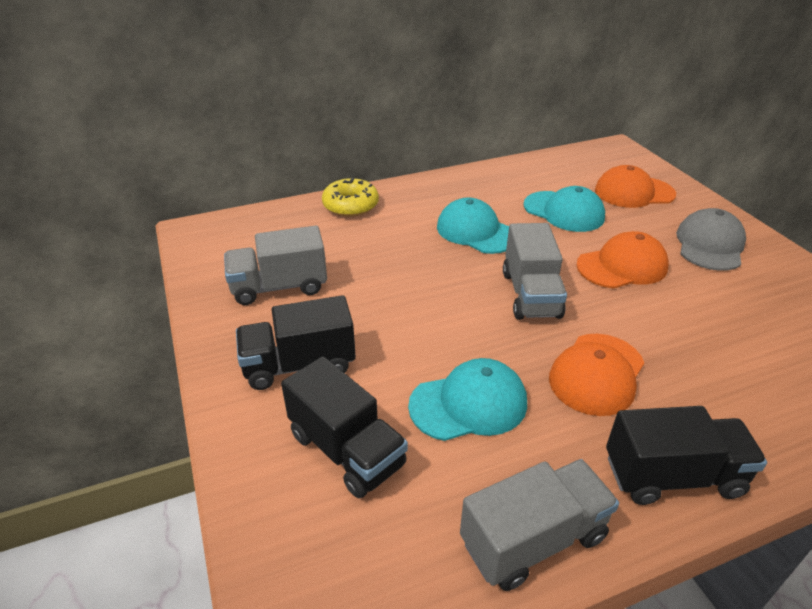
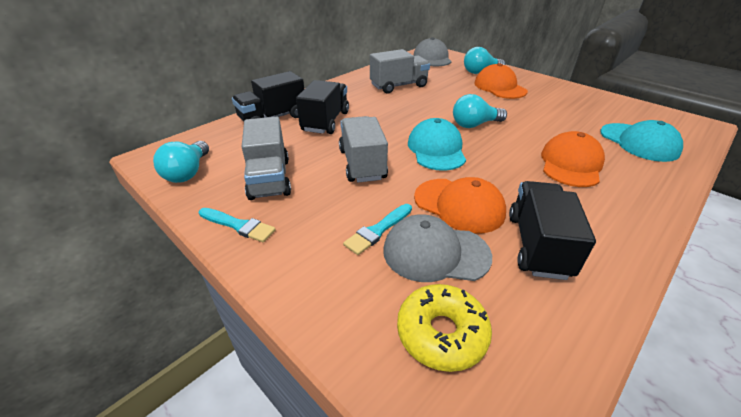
grey cap: [676,208,746,271] = 1 -> [383,214,492,282] [413,37,452,66] = 2
turquoise brush: none = 0 -> [199,208,276,242] [343,204,412,255] = 2
turquoise cap: [408,358,527,441] [437,197,509,254] [523,186,605,232] = 3 -> [408,118,466,171] [600,120,683,162] = 2
turquoise light bulb: none = 0 -> [153,141,209,183] [453,94,507,128] [464,47,505,74] = 3

